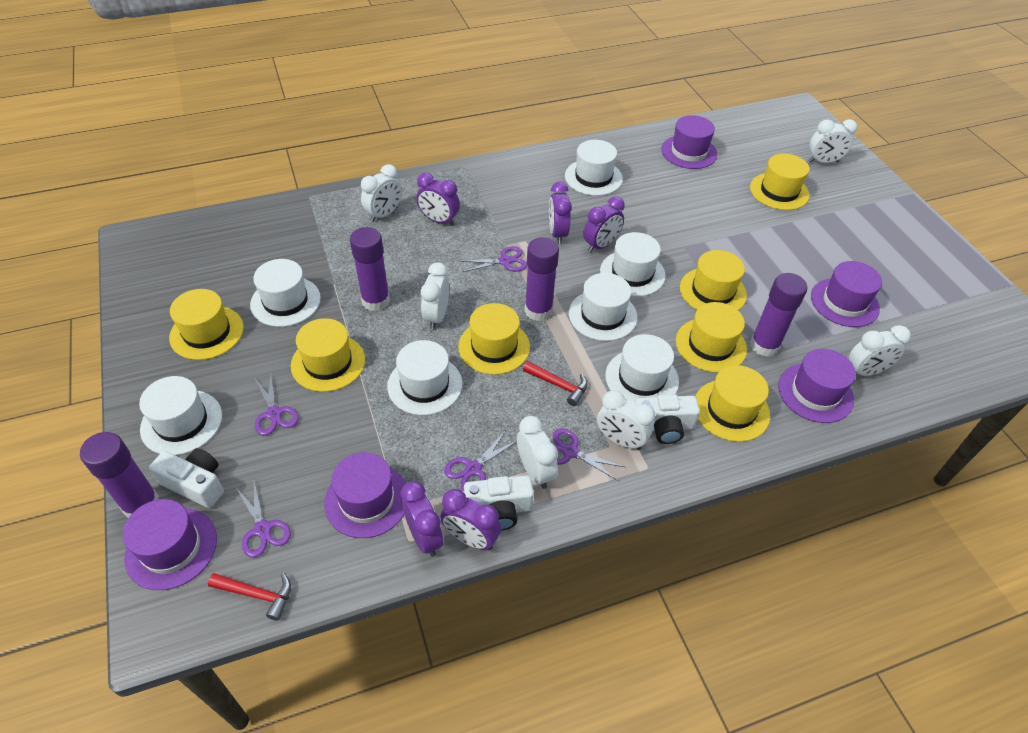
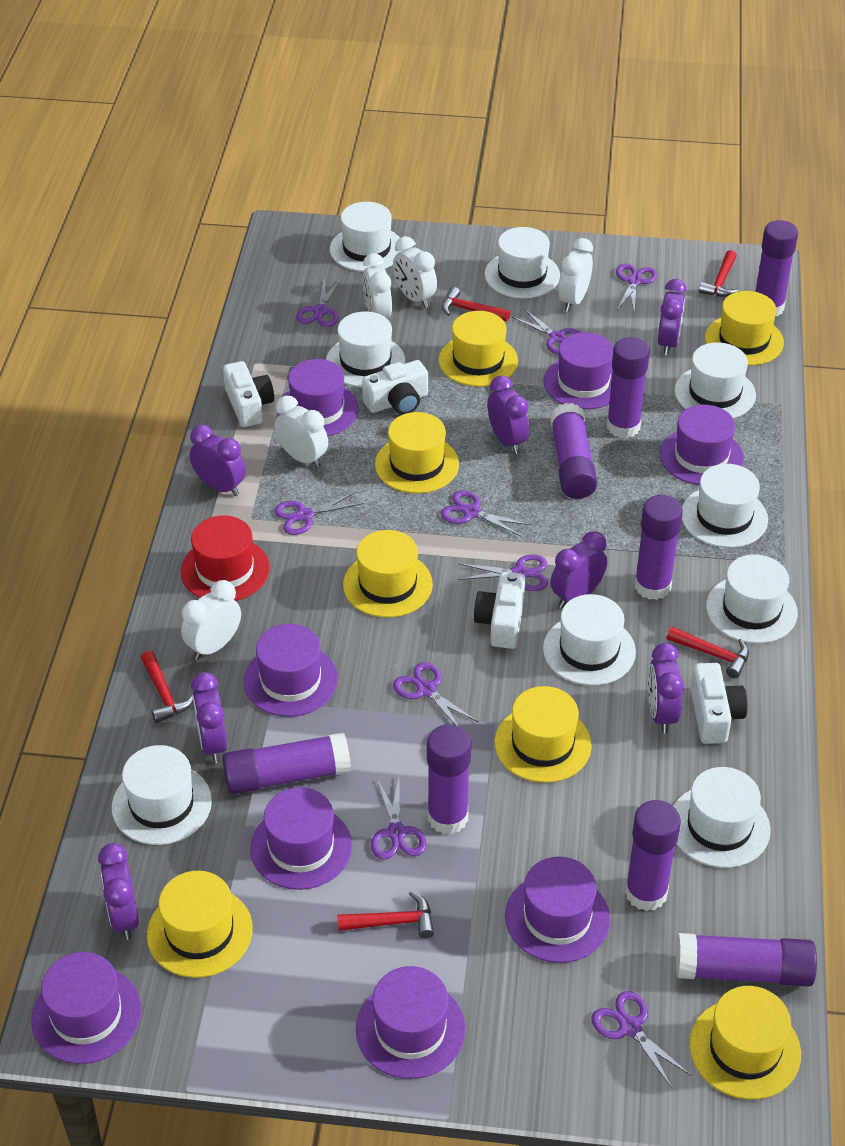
purple clock: [401,481,444,557] [416,173,460,226] [440,489,501,550] [549,182,572,244] [583,196,625,253] = 5 -> [98,843,139,940] [190,425,246,496] [191,672,227,763] [487,375,529,454] [551,531,607,608] [648,643,684,733] [658,279,687,355] = 7
purple glue stick: [80,432,159,518] [350,227,390,311] [525,237,559,321] [750,273,807,357] = 4 -> [222,732,351,794] [427,724,471,834] [550,403,597,499] [607,337,650,438] [625,800,681,911] [635,495,683,600] [676,933,817,986] [756,220,798,316] = 8
purple hat: [123,499,217,590] [324,452,406,538] [661,115,717,169] [778,349,856,423] [811,261,882,327] = 5 -> [31,952,142,1064] [244,624,338,717] [250,787,352,890] [277,359,359,436] [356,966,466,1079] [505,857,610,963] [543,332,613,409] [660,405,744,485] = 8
purple scissors: [236,481,291,558] [254,373,299,436] [444,430,517,491] [460,246,527,272] [553,428,624,481] = 5 -> [274,491,364,535] [296,277,341,327] [371,778,427,860] [393,662,478,726] [441,490,530,537] [458,554,548,591] [512,308,581,355] [591,991,691,1088] [616,264,658,312] = 9
red hammer: [208,573,291,621] [523,361,587,406] = 2 -> [141,651,193,723] [337,891,434,938] [442,287,510,322] [666,627,749,678] [699,250,739,297] = 5
red hat: none = 0 -> [180,516,270,601] = 1
white camera: [149,448,224,508] [464,475,534,531] [635,394,700,444] = 3 -> [223,361,274,427] [362,360,428,415] [474,572,526,649] [690,663,747,744] = 4
white clock: [361,164,402,222] [421,262,449,330] [517,416,558,489] [597,390,655,450] [809,119,857,163] [849,325,911,376] = 6 -> [181,580,241,660] [274,396,328,468] [363,253,392,319] [393,236,437,308] [558,238,593,312] = 5
white hat: [139,376,222,455] [250,259,321,327] [387,340,462,415] [565,140,623,196] [569,273,637,341] [600,232,666,297] [605,334,679,402] = 7 -> [112,745,212,845] [326,311,405,387] [330,202,403,272] [485,227,560,298] [543,594,636,686] [673,767,771,868] [674,342,756,418] [682,464,768,548] [706,554,798,644] = 9

